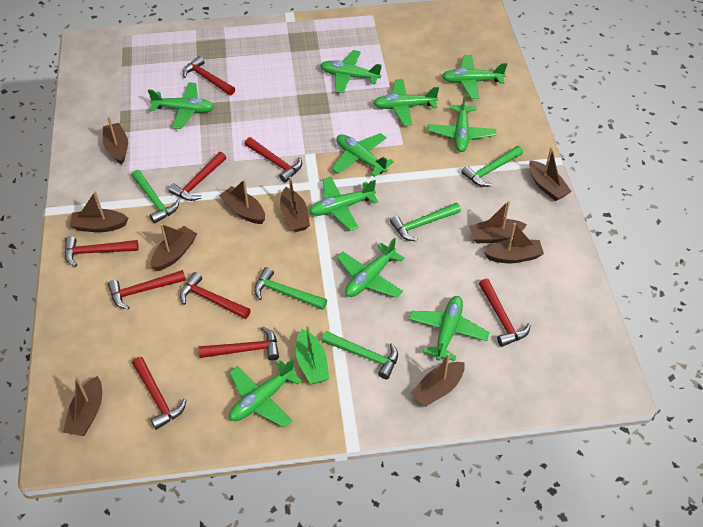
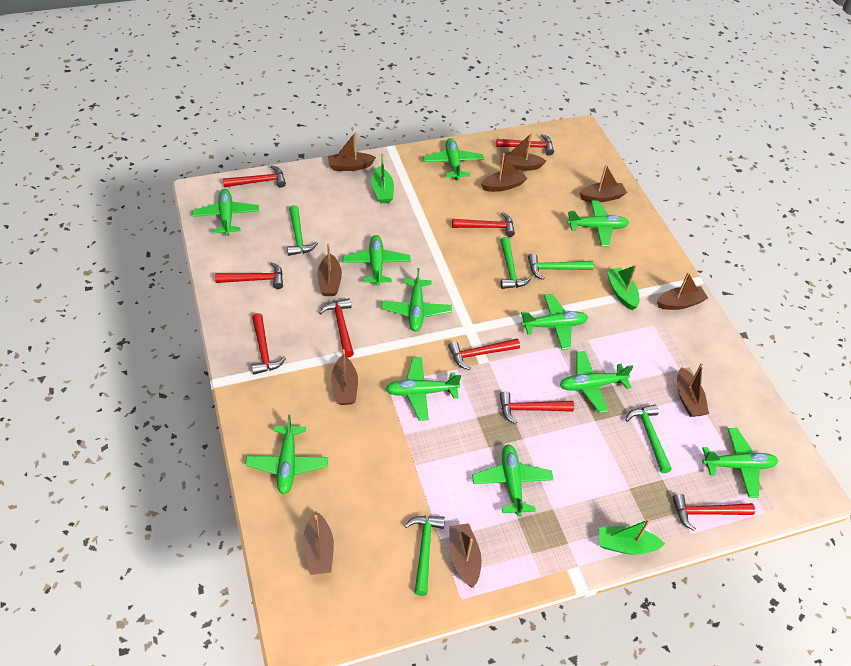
green boat: [296,325,329,384] = 1 -> [371,153,394,203] [599,519,665,554] [607,265,639,310] = 3
green plane: [148,82,214,129] [229,359,302,427] [309,177,378,231] [320,50,382,93] [332,133,394,177] [337,238,405,298] [374,79,439,126] [409,296,490,361] [428,93,496,152] [442,55,507,99] = 10 -> [192,189,259,236] [245,415,328,494] [343,235,411,286] [381,268,452,331] [386,357,461,421] [423,138,484,180] [472,444,554,516] [521,294,588,350] [560,351,633,413] [567,201,629,247] [702,428,778,498] = 11

